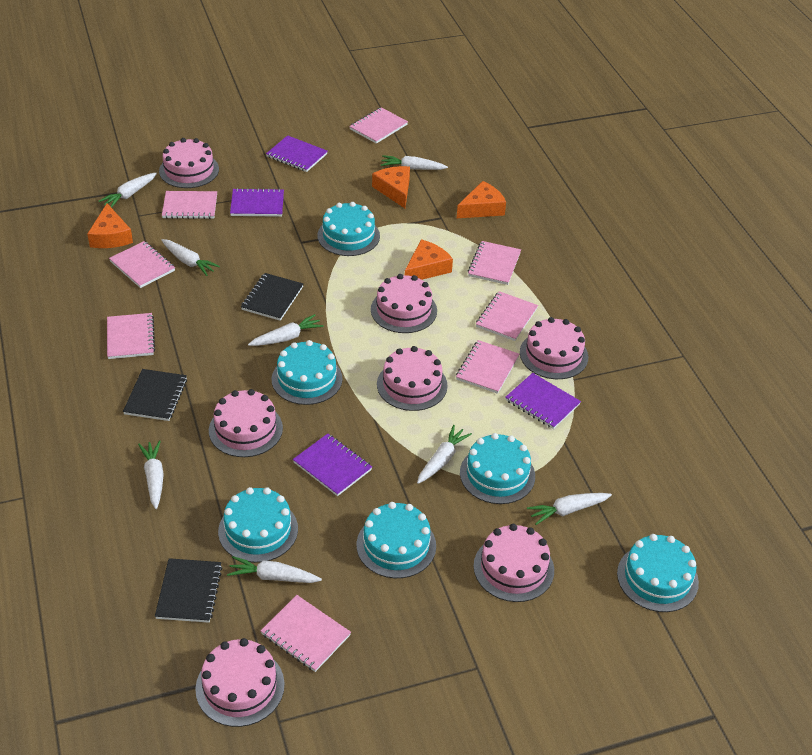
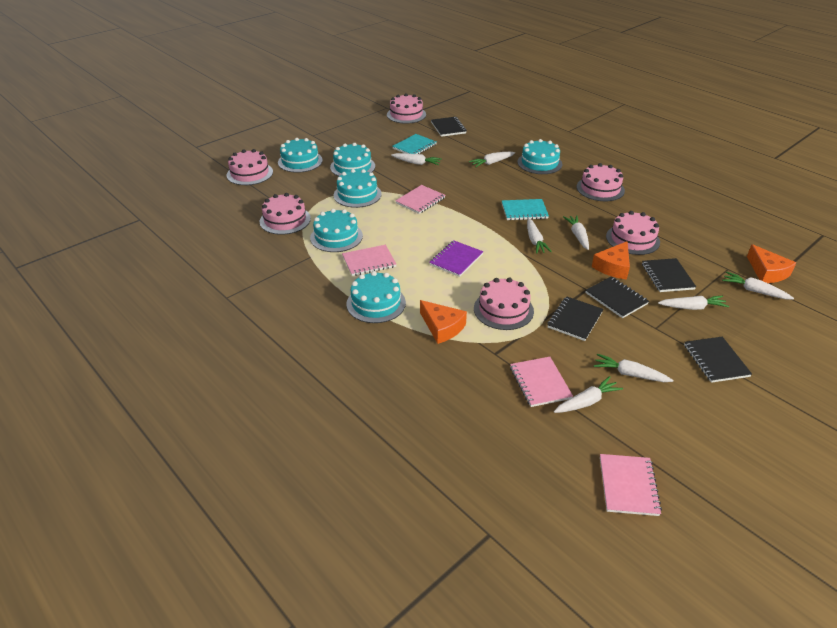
black notebook: [123,369,187,421] [155,558,223,623] [241,273,303,321] = 3 -> [431,117,467,137] [548,296,603,341] [585,276,649,318] [642,258,696,292] [684,337,752,383] = 5
orange cheese: [87,203,133,248] [372,166,410,208] [405,239,453,280] [457,181,506,218] = 4 -> [420,300,467,344] [592,241,630,280] [747,244,796,283] = 3
pink cake: [159,138,219,188] [195,638,285,727] [209,389,283,457] [371,274,437,333] [377,346,448,411] [474,524,554,602] [520,317,588,379] = 7 -> [227,149,273,185] [260,193,311,235] [387,93,426,124] [474,277,534,330] [577,163,625,201] [606,211,660,255] = 6
pink notebook: [107,313,155,359] [109,241,175,288] [162,191,217,219] [261,595,351,672] [349,107,408,144] [456,340,519,394] [468,241,521,285] [476,291,538,341] = 8 -> [342,245,396,276] [395,185,445,214] [510,357,573,407] [600,454,662,516] = 4
purple notebook: [230,188,284,217] [266,135,328,172] [293,434,372,496] [505,373,581,429] = 4 -> [429,240,484,277] = 1
turquoise notebook: none = 0 -> [393,134,437,154] [502,199,549,220] = 2

